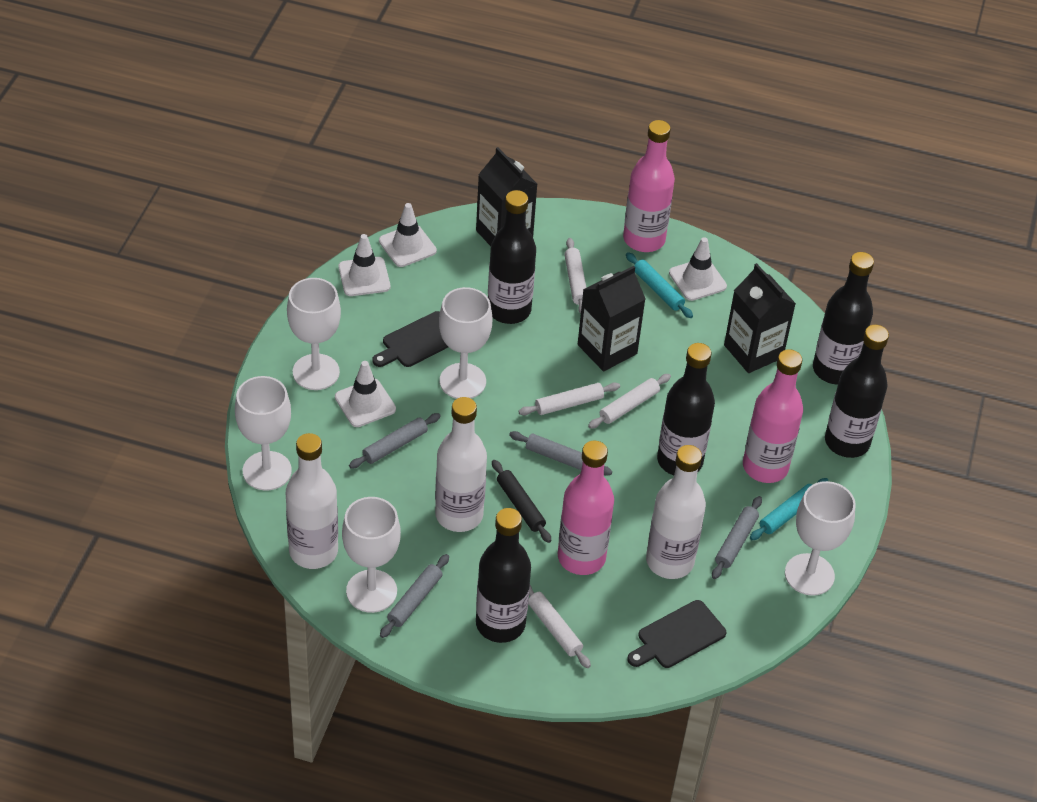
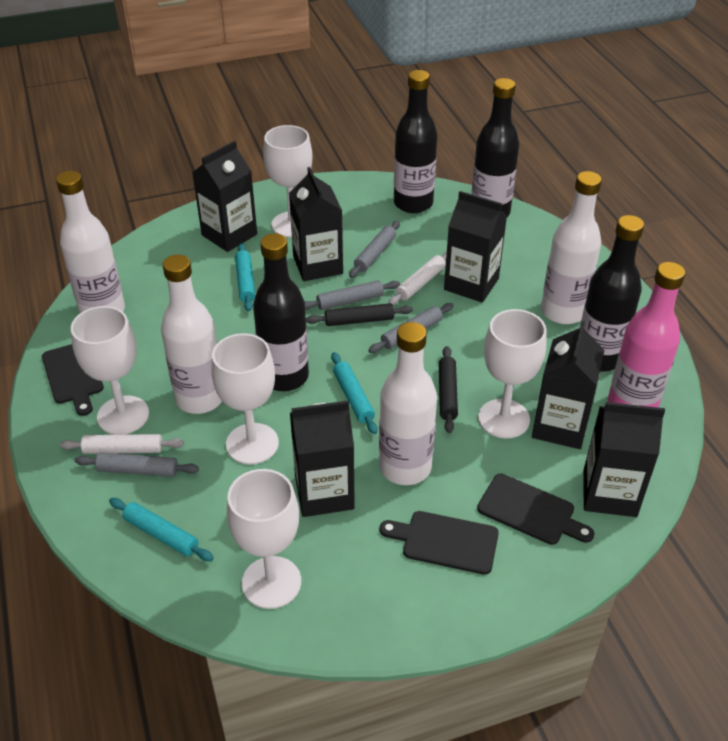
black bottle: [476,508,531,643] [488,190,536,324] [657,343,715,475] [813,252,874,385] [825,325,889,458] = 5 -> [253,233,309,391] [394,70,437,213] [472,78,519,217] [580,215,644,372] = 4
black carton: [476,147,537,246] [578,266,645,371] [724,263,796,373] = 3 -> [192,141,257,252] [289,167,343,281] [290,401,355,517] [444,191,507,303] [532,321,605,449] [583,402,665,517] = 6
black cutting board: [372,311,448,367] [627,600,726,668] = 2 -> [42,344,104,416] [380,511,499,575] [477,474,595,545] = 3
black rolling pin: [492,460,551,543] = 1 -> [306,303,413,326] [439,346,458,433] = 2
pink bottle: [558,441,614,575] [623,120,675,252] [743,349,803,483] = 3 -> [608,262,685,408] = 1
turquoise rolling pin: [626,252,693,318] [750,478,828,540] = 2 -> [109,498,214,561] [235,243,255,311] [331,352,377,434] = 3
white bottle: [286,433,338,569] [435,397,487,532] [646,445,706,579] = 3 -> [56,171,125,313] [161,255,222,414] [379,322,437,485] [541,171,602,324] = 4
white rolling pin: [518,382,620,415] [528,585,591,668] [564,238,586,314] [588,374,671,429] = 4 -> [60,434,184,454] [388,251,447,306] = 2
white traffic cone: [335,361,396,427] [338,234,390,296] [379,203,437,267] [669,237,727,301] = 4 -> none = 0

